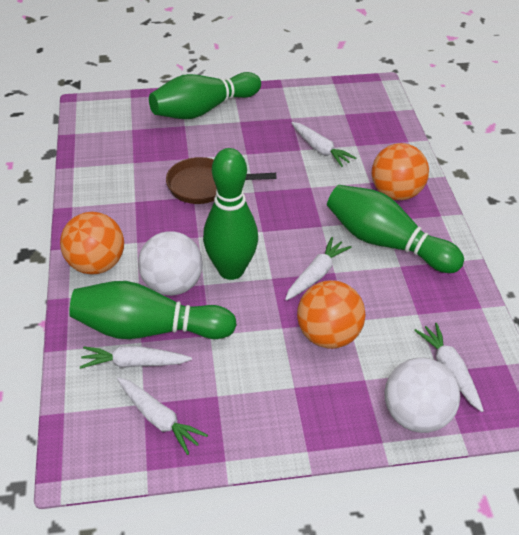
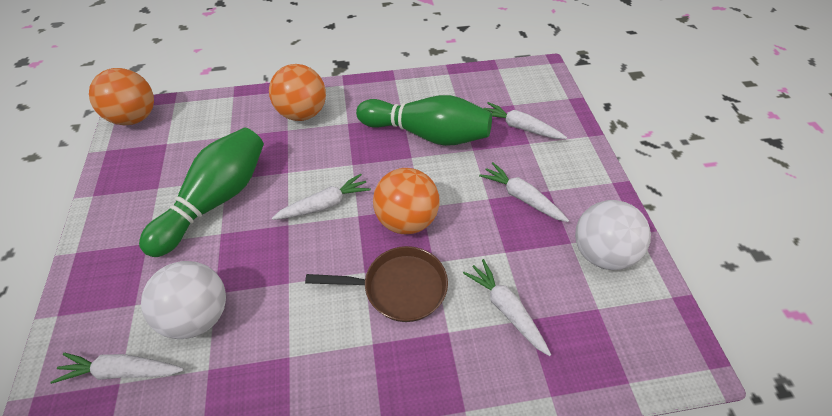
green bowling pin: [69,281,237,339] [149,72,261,119] [203,148,258,280] [327,185,464,273] = 4 -> [139,127,264,257] [356,95,492,146] = 2

